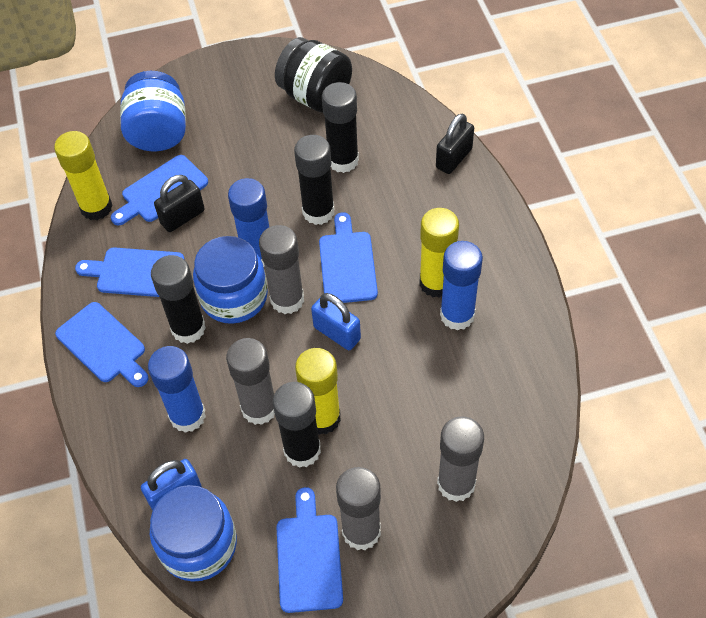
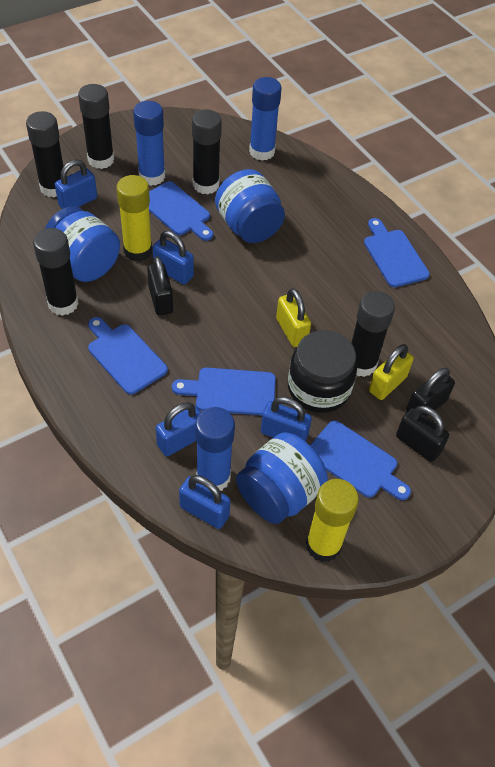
black glue stick: [151,255,206,344] [273,382,321,468] [294,135,334,225] [322,82,359,173] = 4 -> [26,111,64,198] [33,228,79,316] [78,84,114,169] [192,110,222,194] [351,291,395,377] = 5
black padlock: [154,175,205,232] [436,113,474,174] = 2 -> [147,256,173,315] [396,406,449,462] [406,368,455,416] = 3
blue padlock: [141,459,202,510] [311,293,361,350] = 2 -> [55,159,97,209] [153,231,194,285] [156,402,201,456] [179,475,231,529] [261,397,312,441] = 5
grey glue stick: [226,338,275,425] [259,225,304,314] [336,467,381,550] [437,416,484,502] = 4 -> none = 0
yellow glue stick: [54,131,113,220] [295,348,341,435] [419,208,459,298] = 3 -> [116,175,152,261] [306,479,359,562] = 2
yellow padlock: none = 0 -> [276,288,311,347] [369,344,414,400] = 2

